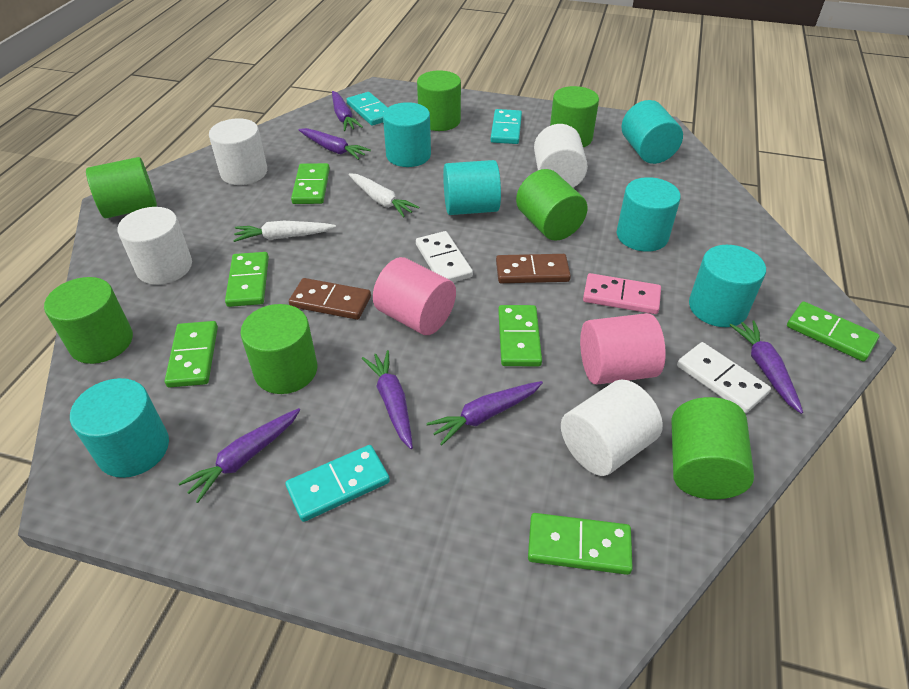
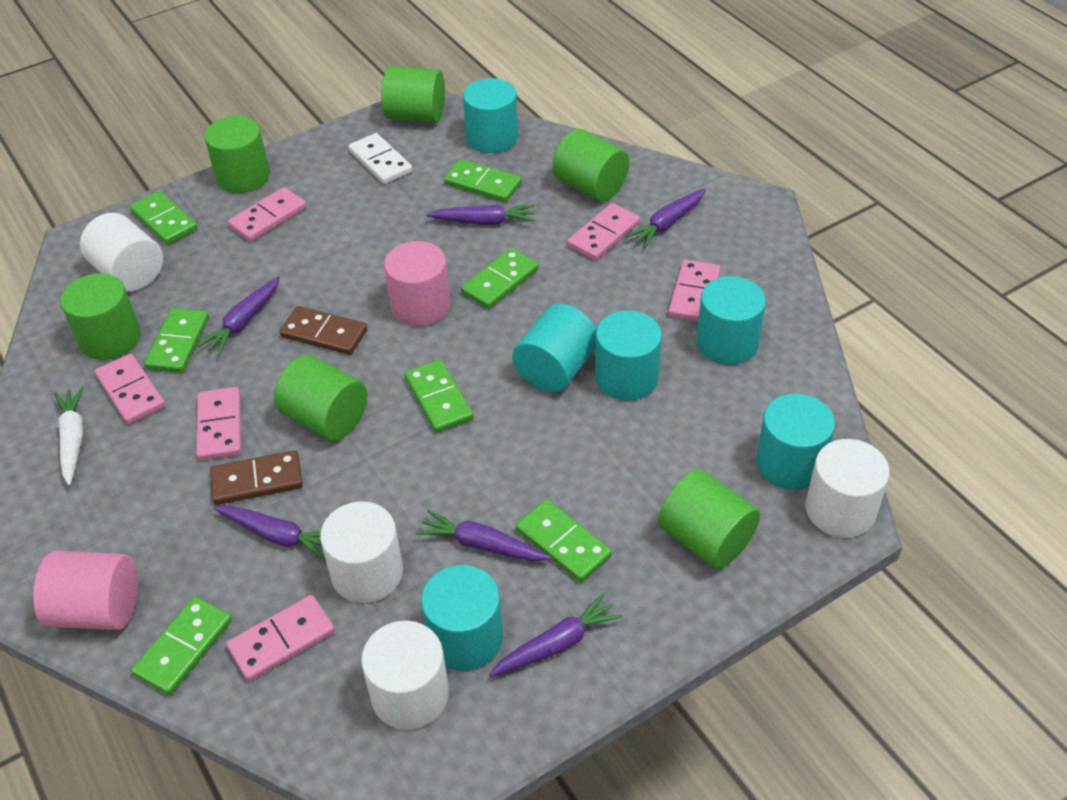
green cylinder: [44,277,133,364] [86,157,157,218] [240,304,317,394] [417,70,461,131] [516,169,588,241] [550,86,599,147] [672,397,754,499] = 7 -> [61,273,141,360] [204,116,270,193] [274,355,367,441] [381,66,445,123] [552,129,630,202] [658,469,760,569] = 6
green domino: [165,321,218,388] [225,252,269,307] [291,163,330,204] [498,305,542,366] [528,513,633,575] [787,301,879,362] = 6 -> [130,191,197,245] [131,597,232,695] [144,308,209,373] [405,360,474,433] [444,159,522,202] [461,248,539,309] [516,499,612,582] = 7
pink domino: [583,273,661,314] = 1 -> [95,354,165,424] [196,387,241,461] [226,595,335,682] [228,187,306,242] [567,203,640,260] [668,260,720,322] = 6
turquoise domino: [285,445,390,522] [347,92,388,126] [491,109,522,144] = 3 -> none = 0
white carrot: [233,221,336,242] [348,173,419,218] = 2 -> [54,387,84,485] = 1
white domino: [416,231,473,282] [677,342,771,413] = 2 -> [348,133,412,184] = 1

